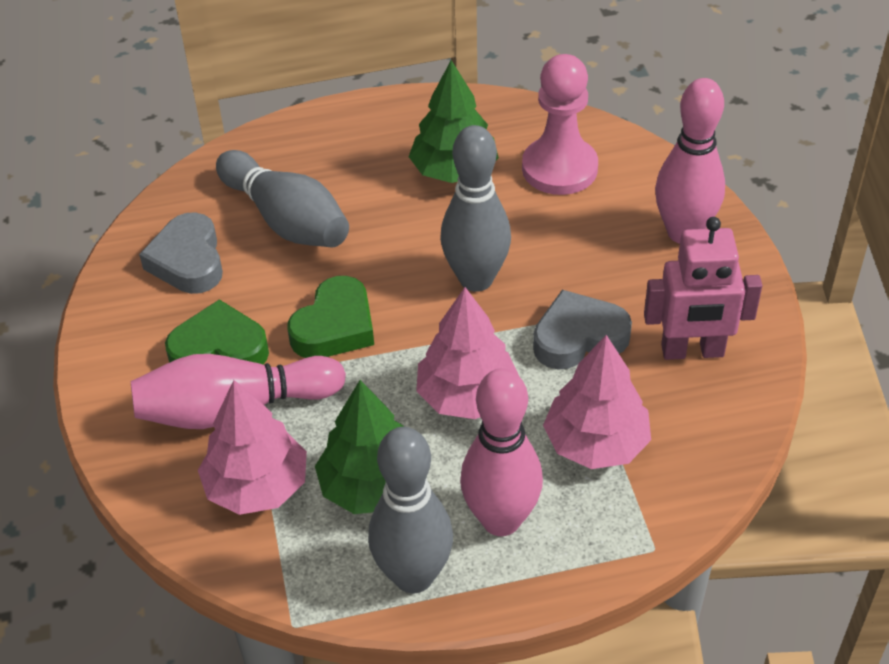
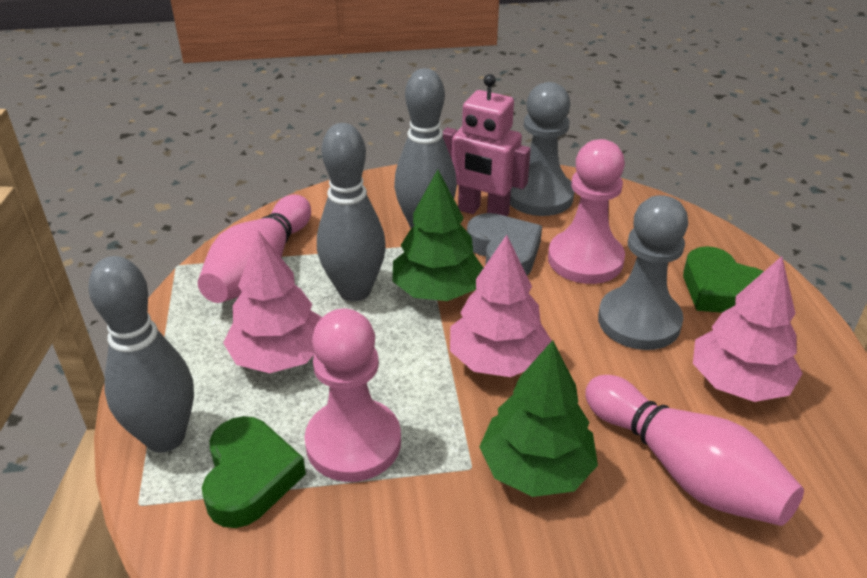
grey heart: [139,212,223,294] [533,290,632,370] = 2 -> [467,213,542,276] = 1
grey pawn: none = 0 -> [510,82,574,216] [598,195,688,350] = 2
pink bowling pin: [131,354,346,429] [460,368,543,536] [655,78,725,244] = 3 -> [198,195,311,303] [585,375,804,526] = 2
pink pawn: [522,54,598,195] = 1 -> [305,309,401,482] [548,139,625,284] = 2

